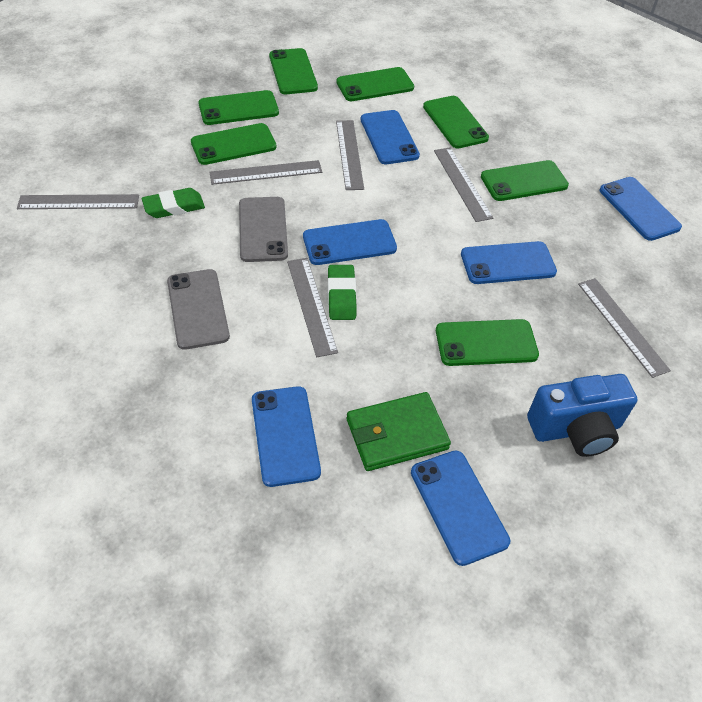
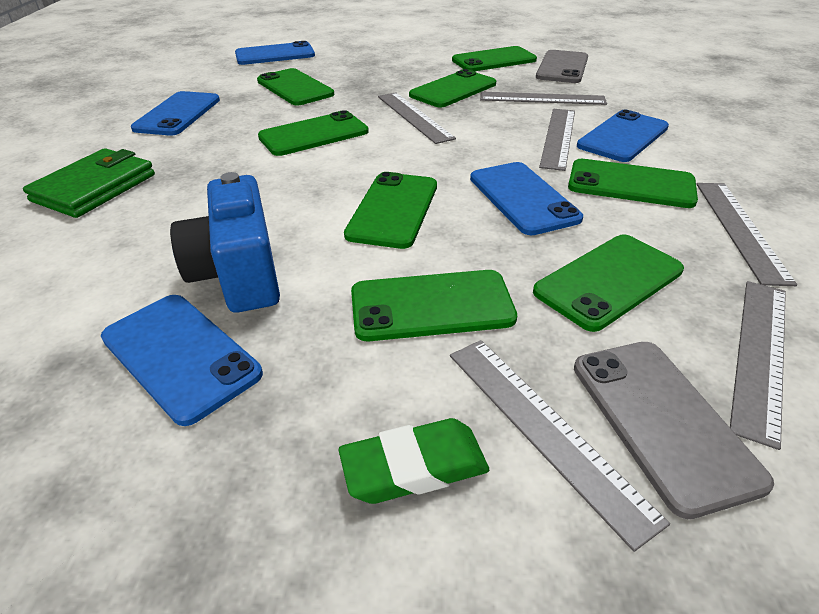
blue phone: [252,386,321,487] [303,219,397,265] [361,110,420,164] [411,450,510,566] [461,241,557,284] [600,177,682,241] = 6 -> [101,295,263,426] [131,91,220,136] [235,41,315,65] [470,162,583,235] [577,110,669,162] = 5
green eraser: [142,188,205,218] [328,265,357,320] = 2 -> [339,418,489,504] = 1
green phone: [191,123,277,165] [198,90,279,125] [269,48,318,94] [336,67,414,101] [423,96,489,148] [436,319,539,366] [481,160,569,201] = 7 -> [257,68,334,106] [258,110,369,156] [344,172,437,249] [351,270,517,341] [409,69,496,108] [452,46,537,71] [533,234,684,332] [568,159,698,208] = 8

